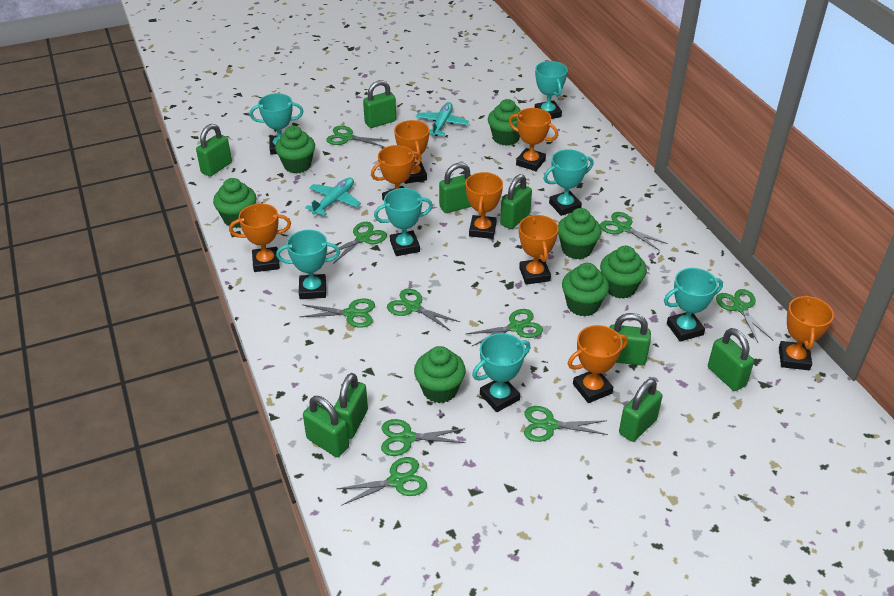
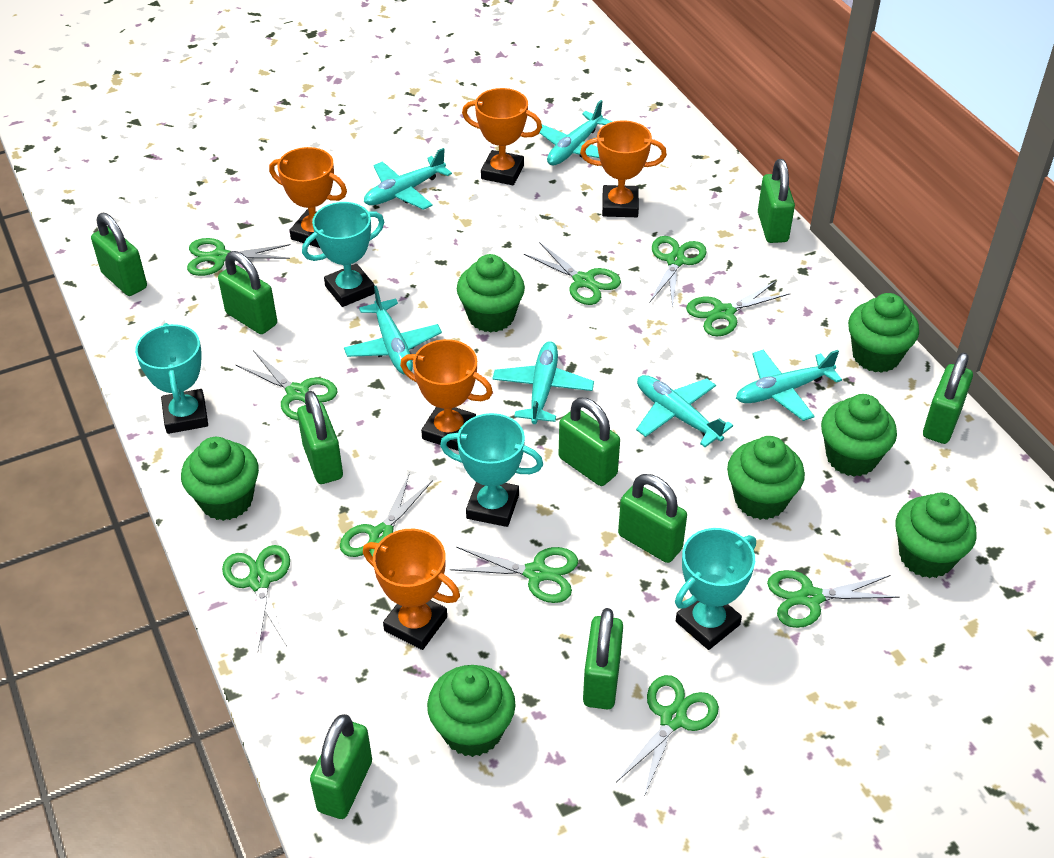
orange trophy: [229,203,291,272] [371,145,422,201] [394,120,429,184] [466,172,503,239] [509,108,558,171] [519,215,559,285] [568,325,628,403] [779,295,834,370] = 8 -> [269,147,347,248] [363,529,460,650] [400,339,493,451] [462,88,542,185] [580,120,667,217] = 5
turquoise plane: [305,178,361,216] [416,102,469,137] = 2 -> [344,286,442,375] [364,148,452,210] [492,341,594,424] [540,100,613,165] [636,375,733,447] [736,350,842,421] = 6
turquoise trophy: [250,93,304,154] [276,230,340,299] [374,188,433,256] [472,333,530,412] [535,61,568,119] [543,149,594,216] [664,268,723,342] = 7 -> [135,323,208,434] [302,202,384,307] [440,413,543,527] [675,528,756,650] = 4

